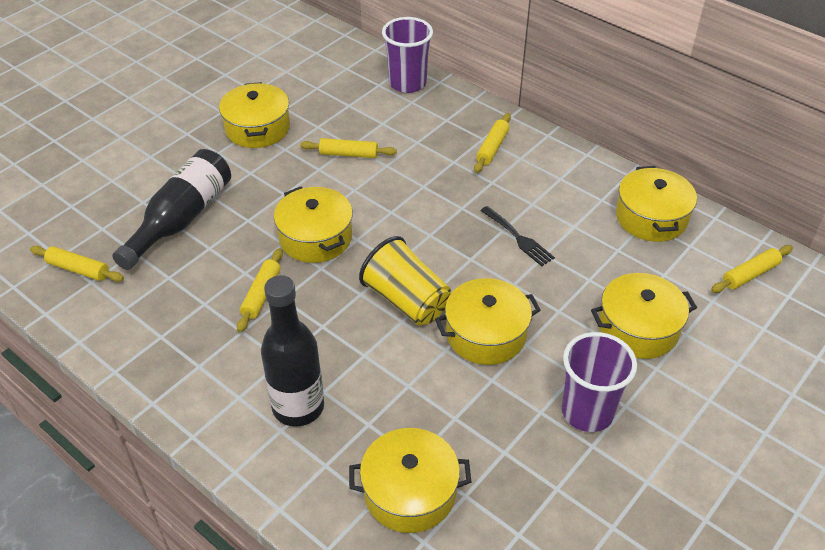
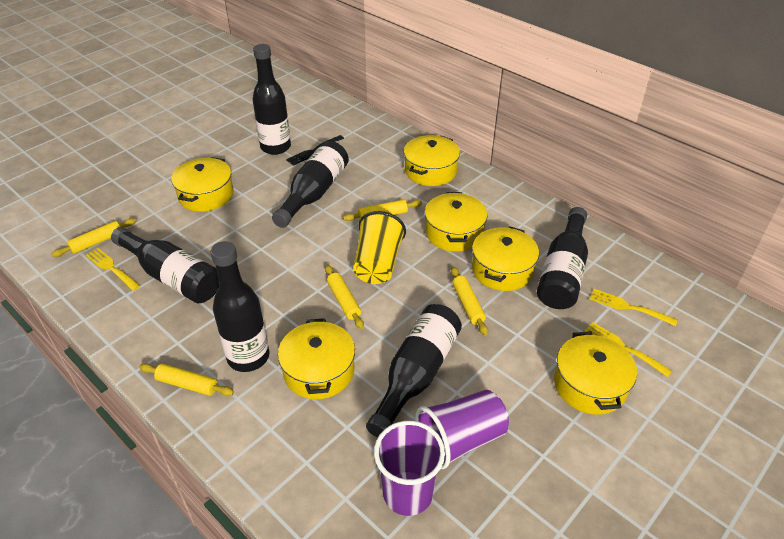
black bottle: [112,149,231,270] [261,275,324,427] = 2 -> [111,227,219,303] [210,241,269,372] [253,44,291,155] [272,141,349,228] [366,304,462,438] [537,207,588,309] = 6
yellow fork: none = 0 -> [86,248,140,291] [584,322,672,377] [590,289,678,326] = 3

